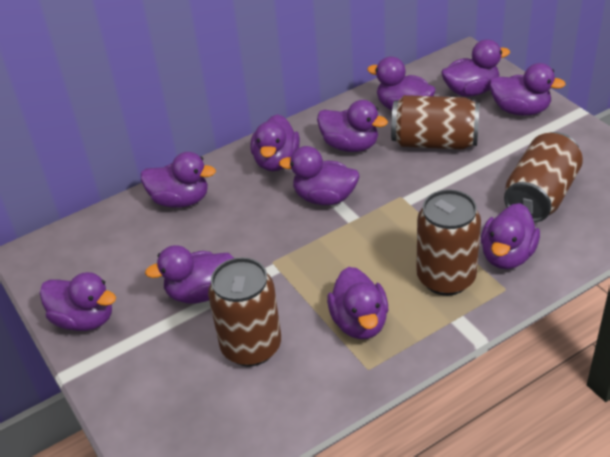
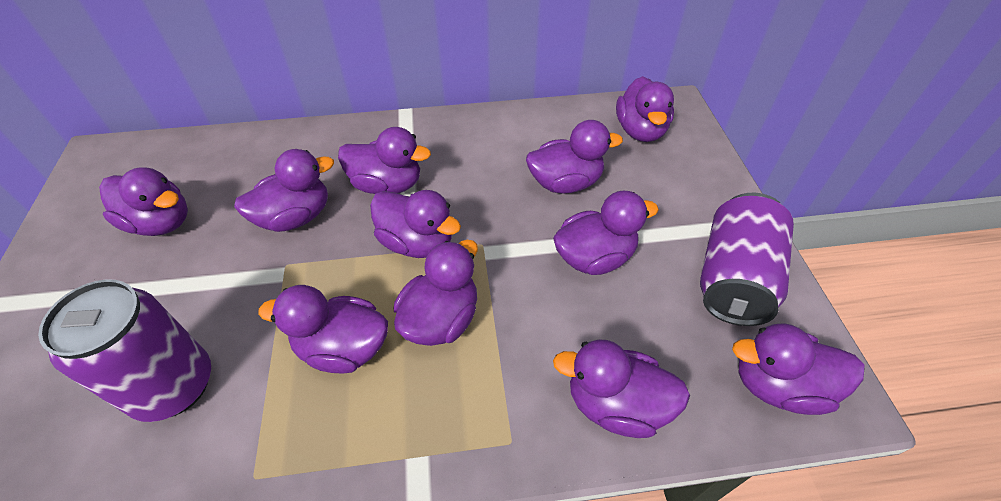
brown can: [208,257,281,367] [391,95,480,150] [416,189,481,296] [504,132,583,222] = 4 -> none = 0
purple can: none = 0 -> [38,279,211,422] [700,193,794,326] = 2

